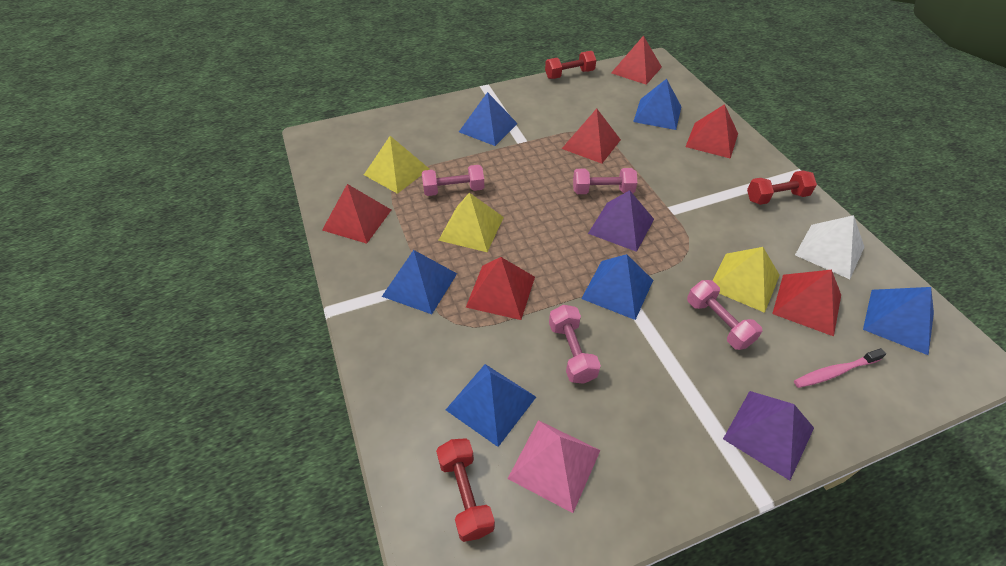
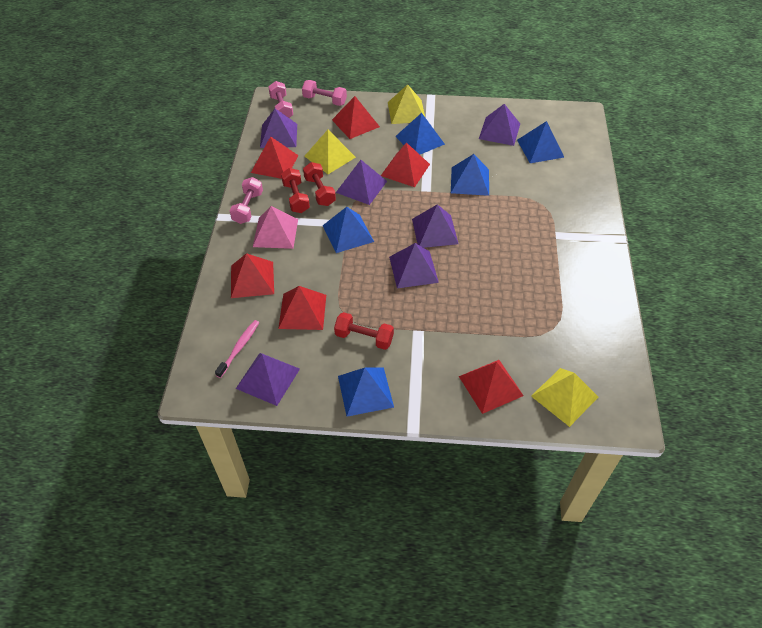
blue pyramid: [382,250,457,314] [446,364,536,447] [459,92,518,146] [581,254,653,320] [633,79,682,130] [863,287,934,355] = 6 -> [323,207,374,253] [338,367,394,417] [395,113,445,154] [451,154,489,196] [517,121,564,163] = 5
pink dumbbell: [422,165,484,196] [549,305,601,384] [573,168,637,194] [687,280,762,350] = 4 -> [229,177,263,224] [268,81,293,118] [302,80,347,106] = 3
purple pyramid: [588,190,654,252] [723,391,814,480] = 2 -> [236,353,300,406] [260,109,297,148] [336,160,387,205] [389,243,439,288] [412,204,458,248] [479,104,520,146] = 6
white pyramid: [795,215,864,279] = 1 -> none = 0

